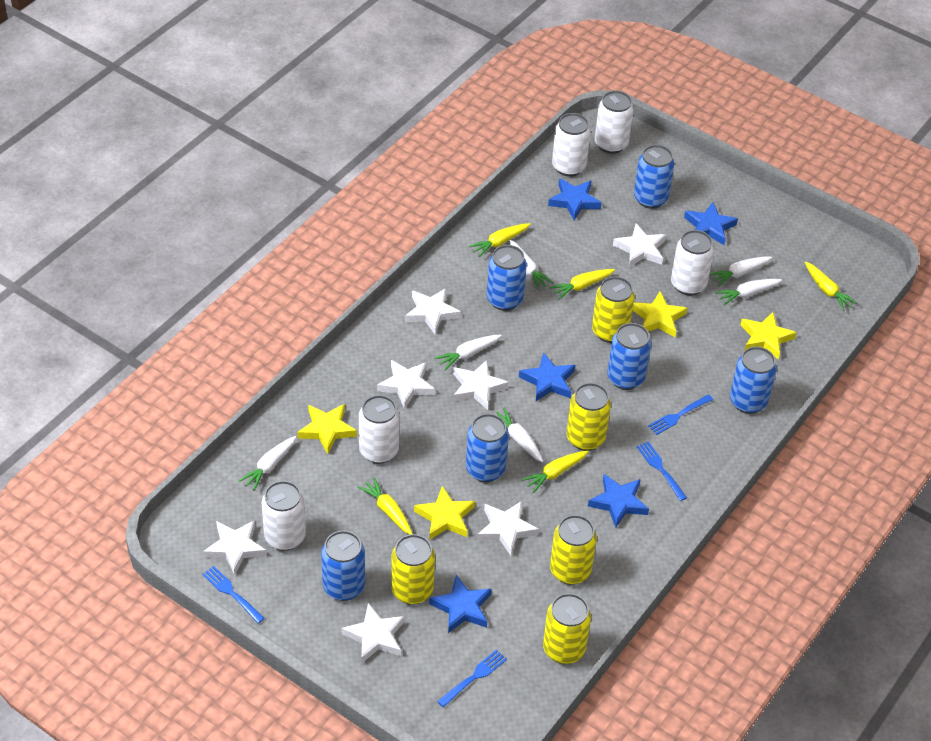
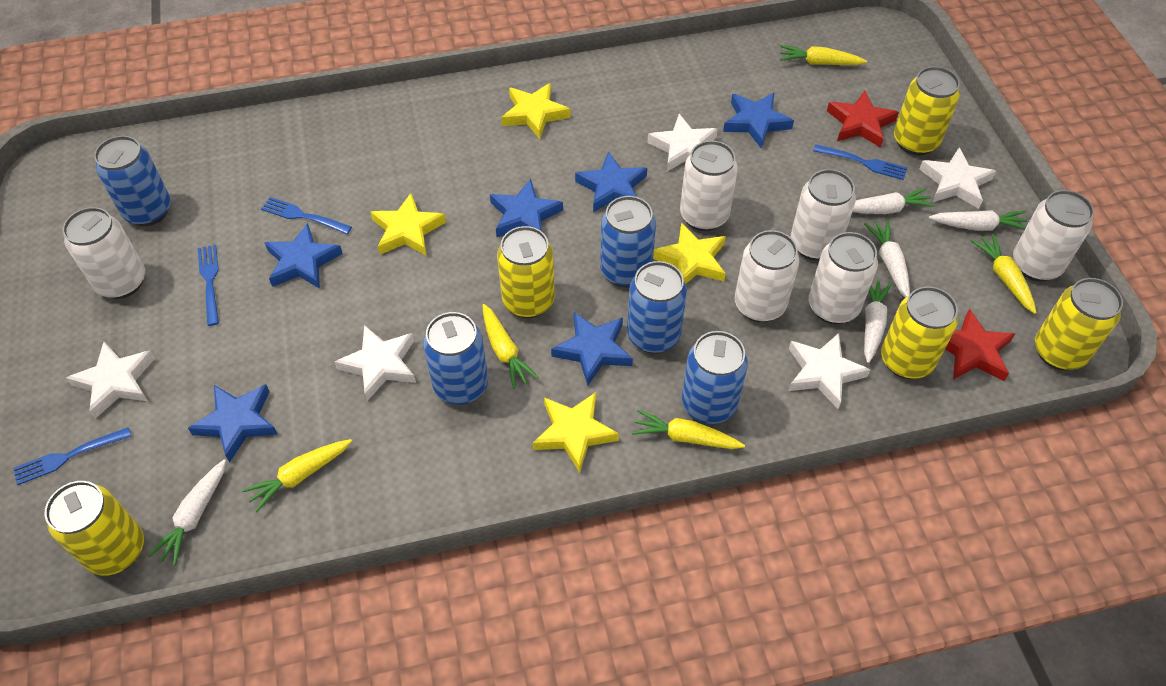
blue can: [321,530,365,601] [466,414,509,482] [487,245,527,311] [607,323,651,390] [634,145,674,209] [730,347,777,414] = 6 -> [94,136,171,226] [423,312,488,405] [600,196,656,287] [627,261,687,354] [682,331,748,424] = 5
blue star: [429,575,492,633] [519,352,575,401] [548,178,601,221] [588,474,649,528] [684,202,738,245] = 5 -> [188,384,278,462] [264,223,343,289] [490,179,563,237] [551,312,633,386] [575,151,647,212] [723,93,794,148] = 6
red star: none = 0 -> [827,91,899,148] [945,309,1015,381] = 2
white can: [262,481,306,551] [359,395,400,464] [552,113,591,177] [595,91,634,154] [671,230,714,295] = 5 -> [62,207,145,299] [680,140,738,231] [734,230,799,322] [791,169,856,260] [809,232,878,324] [1013,190,1094,282] = 6
white carrot: [239,436,296,491] [435,335,502,370] [496,408,543,462] [510,240,553,290] [709,256,772,286] [715,279,782,305] = 6 -> [148,459,226,566] [852,188,935,214] [864,220,910,298] [864,280,892,363] [929,210,1028,231] = 5
white star: [203,520,266,576] [342,603,405,663] [377,360,435,409] [405,288,461,335] [453,360,509,410] [477,501,539,556] [613,224,666,267] = 7 -> [66,342,155,419] [334,325,416,401] [647,114,718,172] [789,333,871,409] [919,147,996,209] = 5

